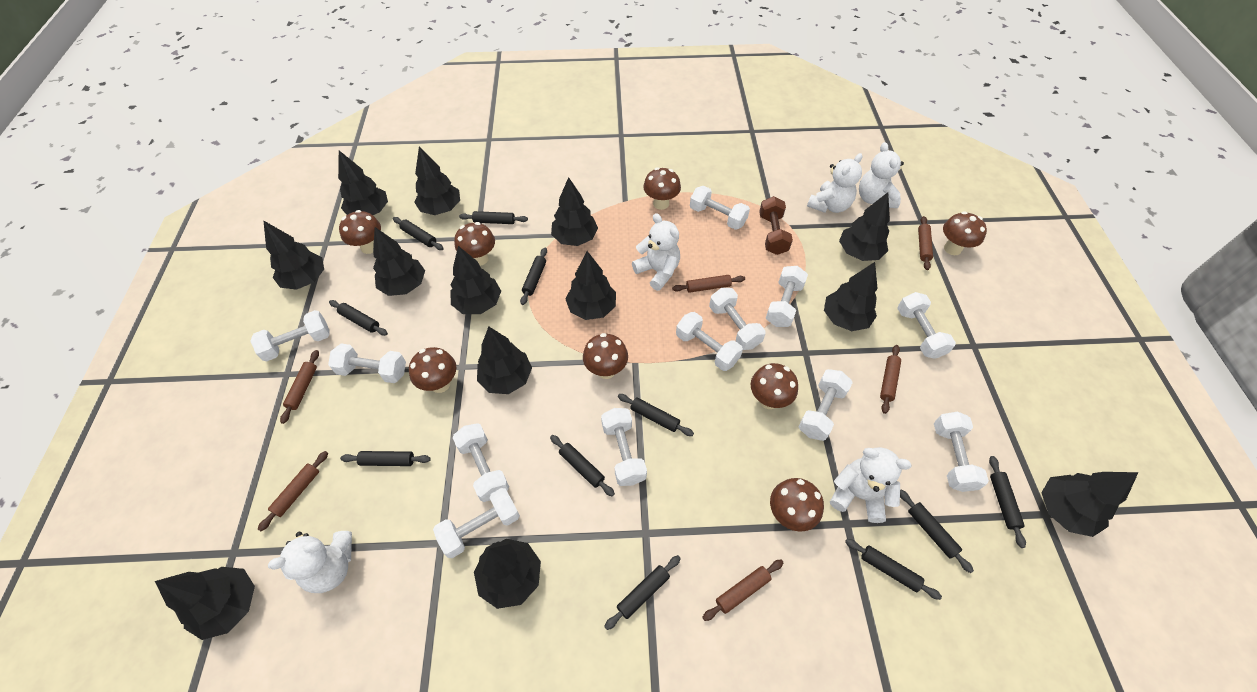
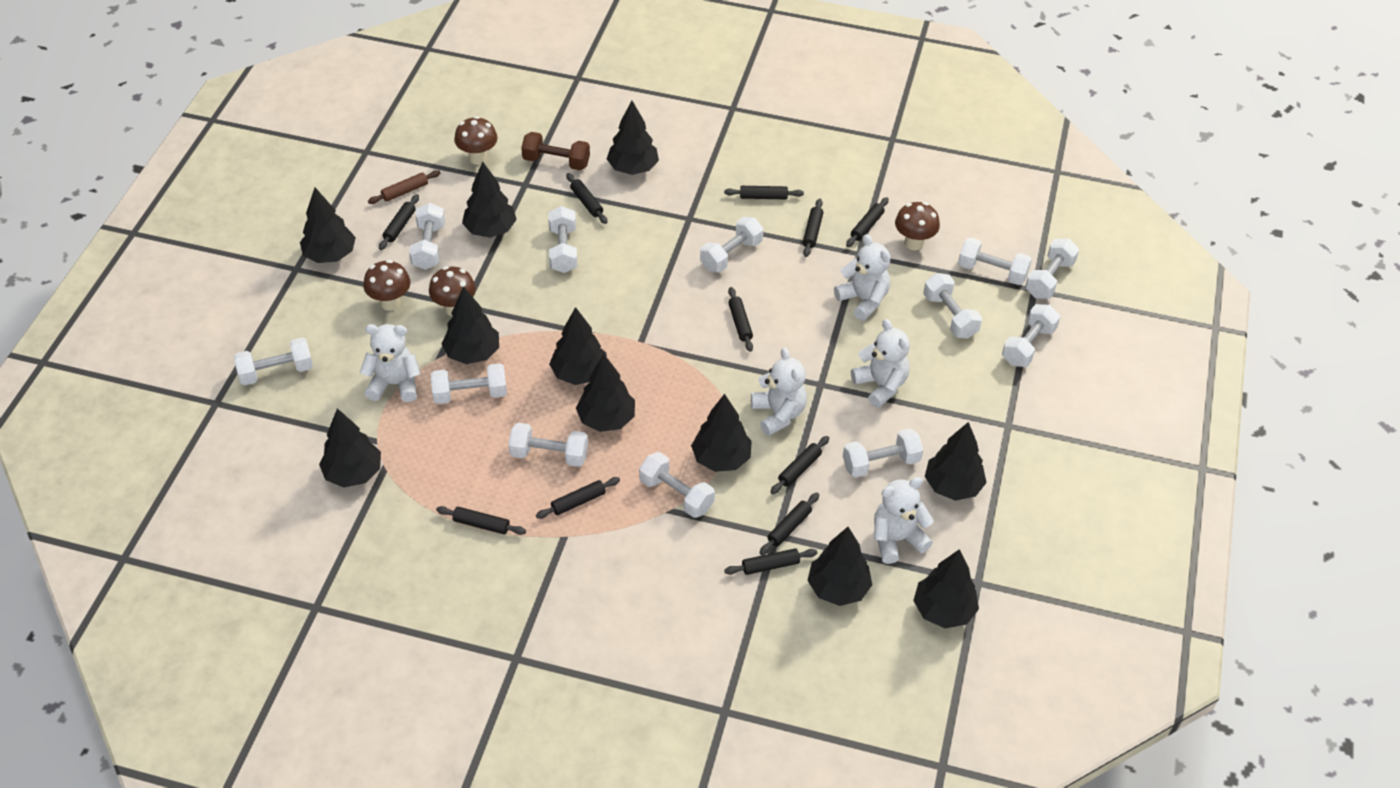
black tree: [155,567,255,640] [263,220,324,290] [338,151,388,215] [373,227,425,296] [414,147,460,215] [451,246,501,314] [474,539,541,609] [477,327,532,394] [551,177,598,246] [565,251,616,320] [824,262,878,331] [839,192,890,261] [1041,472,1139,537] = 13 -> [300,188,356,263] [319,408,381,488] [442,286,499,364] [462,162,517,238] [549,307,607,385] [576,354,635,432] [607,101,659,175] [691,394,752,472] [807,527,872,606] [913,549,979,628] [925,422,987,501] = 11
brown mushroom: [339,210,381,254] [409,347,456,393] [454,222,495,266] [583,333,628,379] [643,167,681,210] [751,363,798,409] [770,478,824,532] [943,211,987,255] = 8 -> [364,260,411,311] [429,266,476,316] [454,116,497,165] [895,202,940,250] = 4
brown rolling pin: [258,451,328,531] [280,350,319,424] [672,275,745,293] [702,560,783,621] [880,345,901,414] [918,216,933,270] = 6 -> [368,170,440,204] = 1

